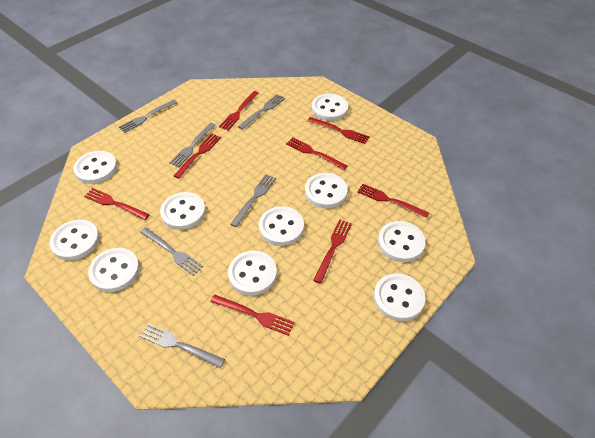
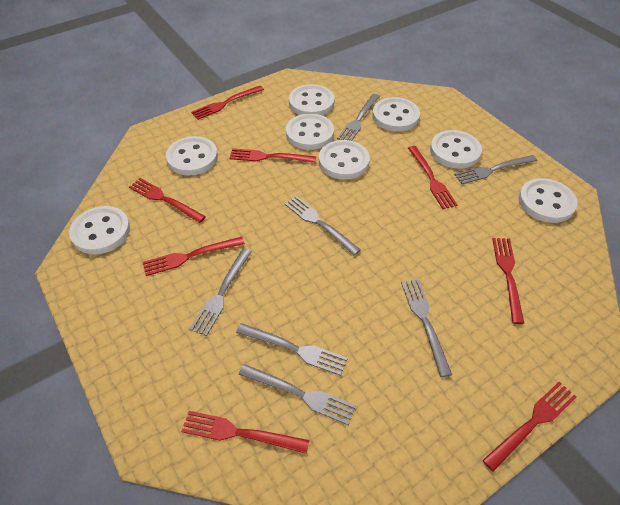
grey fork: [119,100,178,133] [139,323,225,368] [140,227,203,276] [169,123,216,167] [230,174,276,227] [238,94,285,130] = 6 -> [190,248,252,336] [236,323,348,376] [239,364,356,425] [285,196,361,256] [337,94,380,141] [401,279,452,377] [454,155,537,184] = 7
white button: [50,220,100,261] [73,151,117,184] [88,248,140,292] [160,192,206,230] [228,251,277,295] [259,206,304,246] [305,173,348,208] [312,94,348,121] [374,273,425,321] [378,221,425,262] = 10 -> [69,206,130,254] [166,136,218,175] [286,113,334,150] [289,84,335,116] [319,140,370,180] [372,97,420,132] [430,130,482,169] [519,178,578,223] = 8

